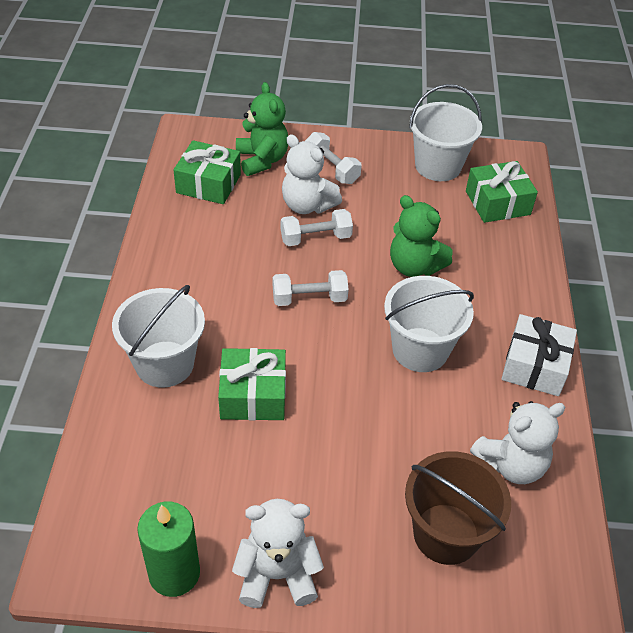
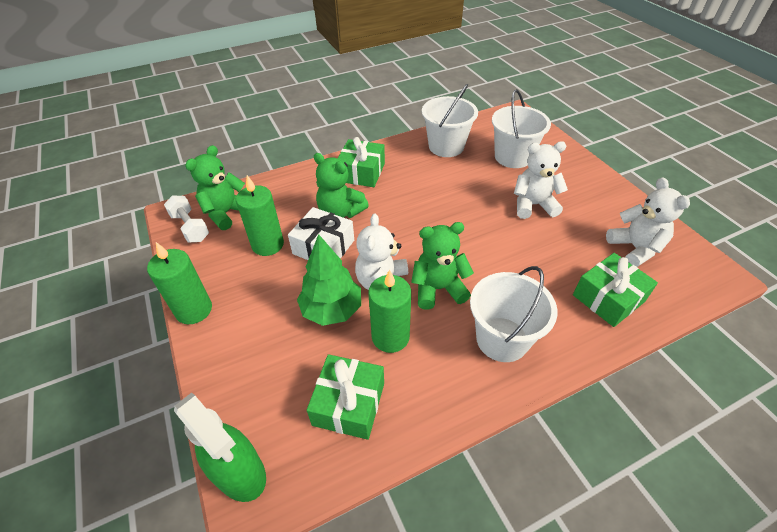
brown bucket: [405,451,511,565] = 1 -> none = 0
green candle: [137,502,200,597] = 1 -> [147,242,212,324] [236,175,284,256] [369,269,411,353] = 3
green spray bottle: none = 0 -> [174,392,266,502] = 1
green teddy bear: [236,82,288,176] [390,195,453,277] = 2 -> [185,145,245,230] [314,153,369,218] [411,222,474,310] = 3
green tree: none = 0 -> [297,234,361,326] = 1
white dumbbell: [273,270,349,306] [281,209,353,246] [305,132,362,184] = 3 -> [164,195,209,242] = 1

